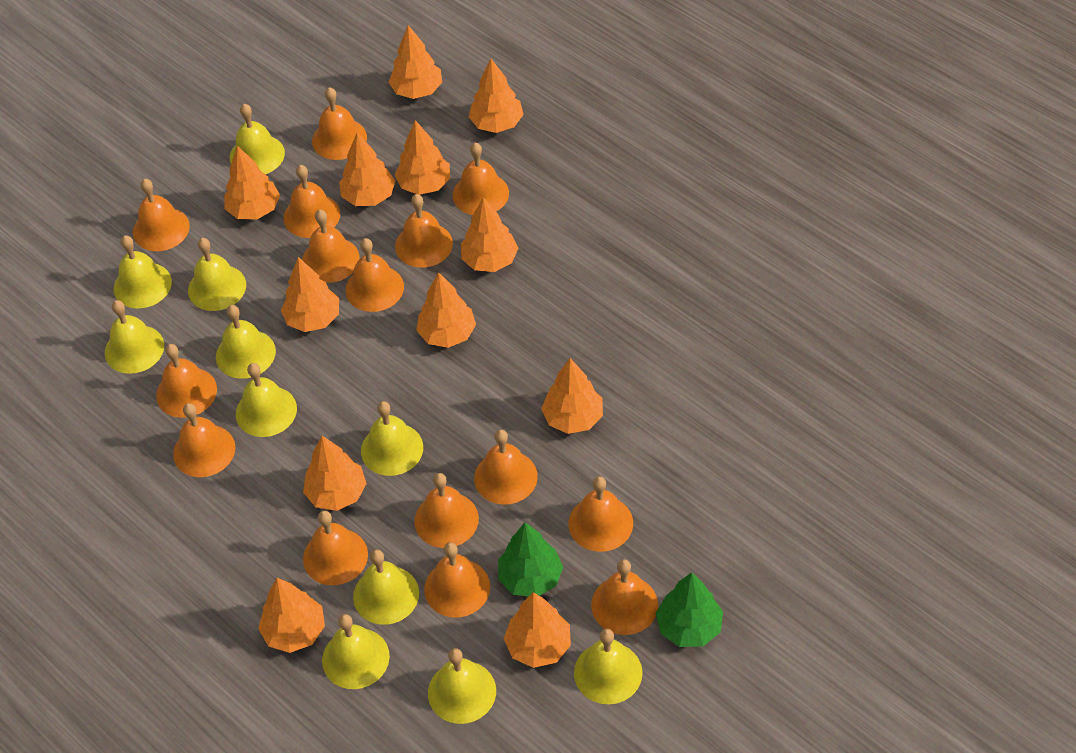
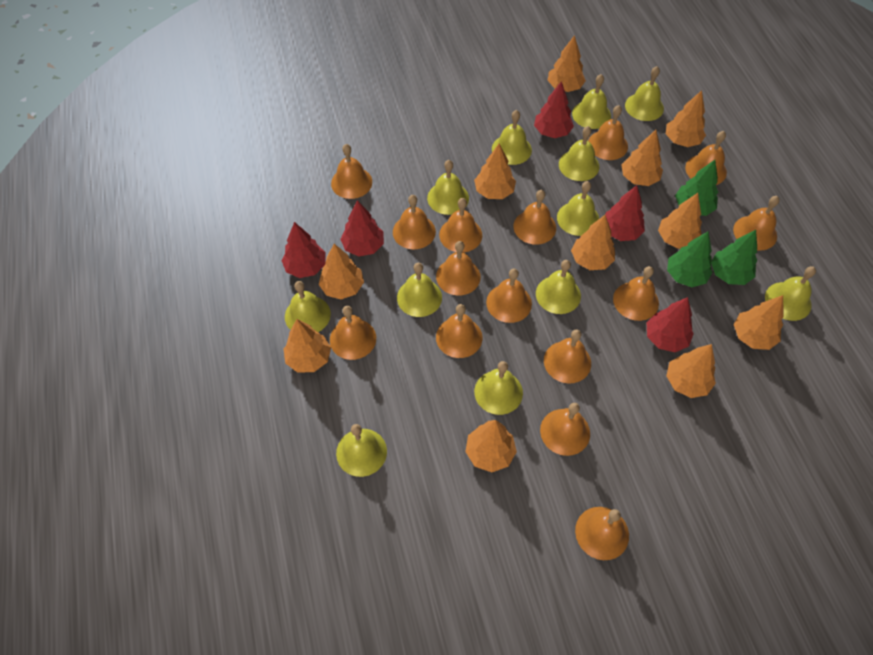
green tree: [498,522,563,597] [656,573,723,647] = 2 -> [667,231,713,287] [675,160,718,216] [711,230,757,285] = 3
orange tree: [224,146,280,219] [258,578,325,653] [281,257,339,332] [303,436,367,511] [339,133,395,206] [389,25,442,99] [395,120,450,195] [416,272,476,348] [461,197,518,272] [469,59,524,133] [504,592,571,668] [541,358,603,434] = 12 -> [284,319,331,373] [319,244,364,299] [465,420,517,472] [474,144,516,199] [548,35,586,92] [571,215,615,270] [622,130,663,186] [658,193,702,249] [666,90,706,147] [666,344,716,398] [734,295,784,350] = 11
red tree: none = 0 -> [281,222,326,278] [340,200,384,256] [534,81,574,138] [605,185,645,241] [647,297,694,352] = 5
yellow bell: [105,300,164,374] [114,235,172,309] [188,238,246,311] [216,305,276,379] [230,104,285,174] [236,363,297,437] [322,614,390,689] [353,550,419,625] [361,401,423,476] [428,648,496,724] [574,629,643,704] = 11 -> [285,281,331,332] [336,424,387,477] [397,263,442,317] [427,160,469,215] [474,361,523,415] [492,110,532,165] [536,260,581,314] [557,181,599,236] [559,126,599,181] [572,74,611,129] [625,66,664,121] [765,266,816,321] = 12

